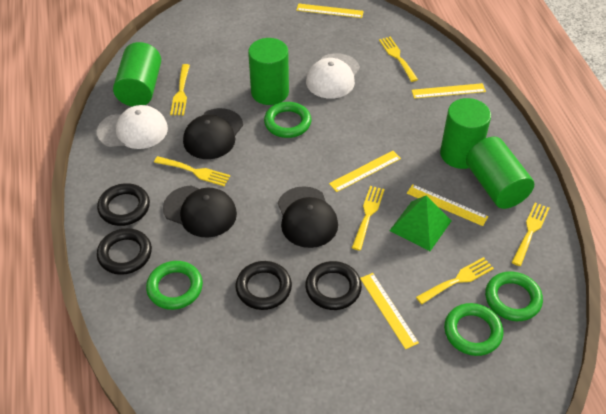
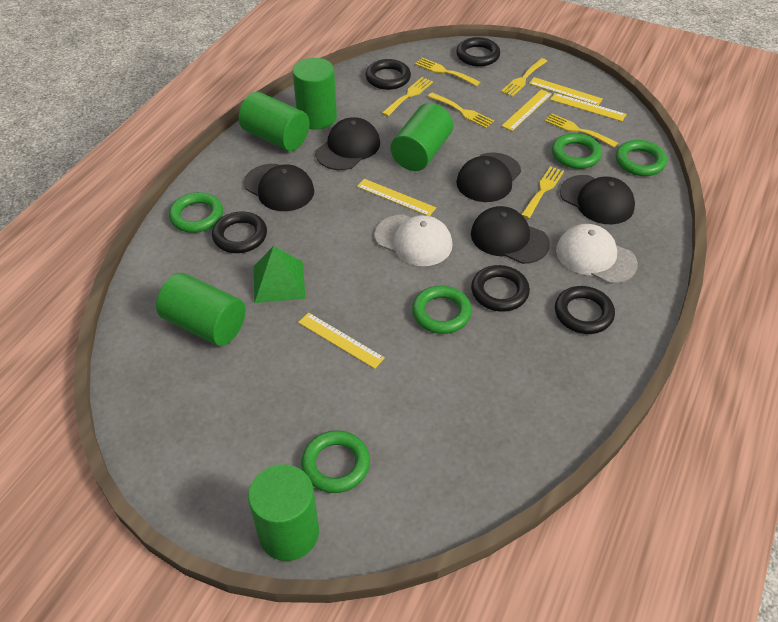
black cap: [163,185,237,238] [183,108,243,159] [278,186,338,248] = 3 -> [244,164,314,211] [316,117,380,170] [456,152,521,202] [471,206,550,264] [560,175,635,224] = 5
black ring: [97,183,150,226] [97,228,152,275] [236,261,292,310] [305,261,362,310] = 4 -> [212,211,267,253] [365,59,411,90] [456,37,500,67] [471,265,530,312] [555,286,615,334] = 5
green cylinder: [113,42,161,107] [248,38,289,105] [440,98,491,169] [466,137,534,209] = 4 -> [156,273,245,346] [239,92,310,151] [248,464,319,561] [293,58,337,130] [391,103,453,171] = 5
green ring: [146,261,203,310] [264,102,311,138] [444,303,503,356] [485,271,543,321] = 4 -> [169,192,223,233] [301,431,370,493] [412,286,472,334] [552,133,602,169] [616,140,667,176] = 5

